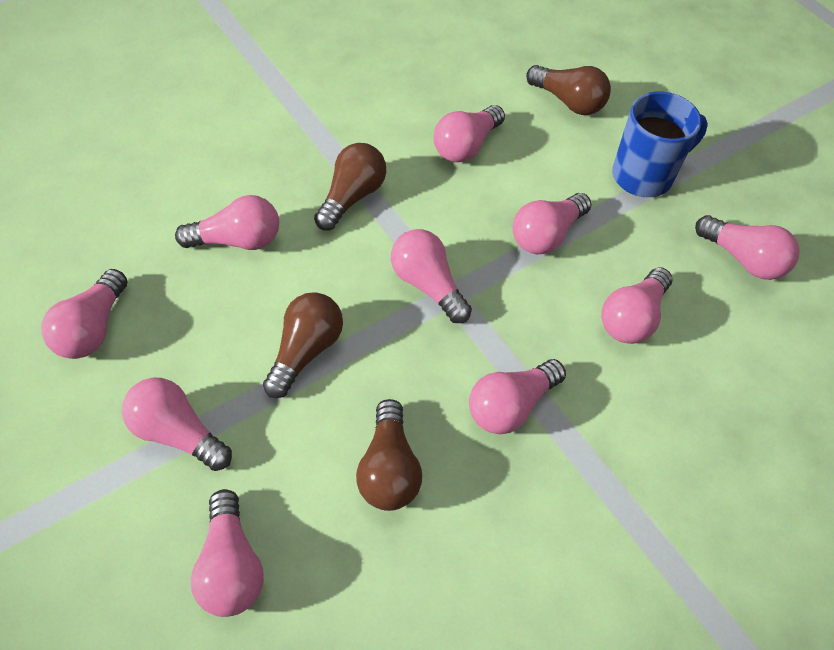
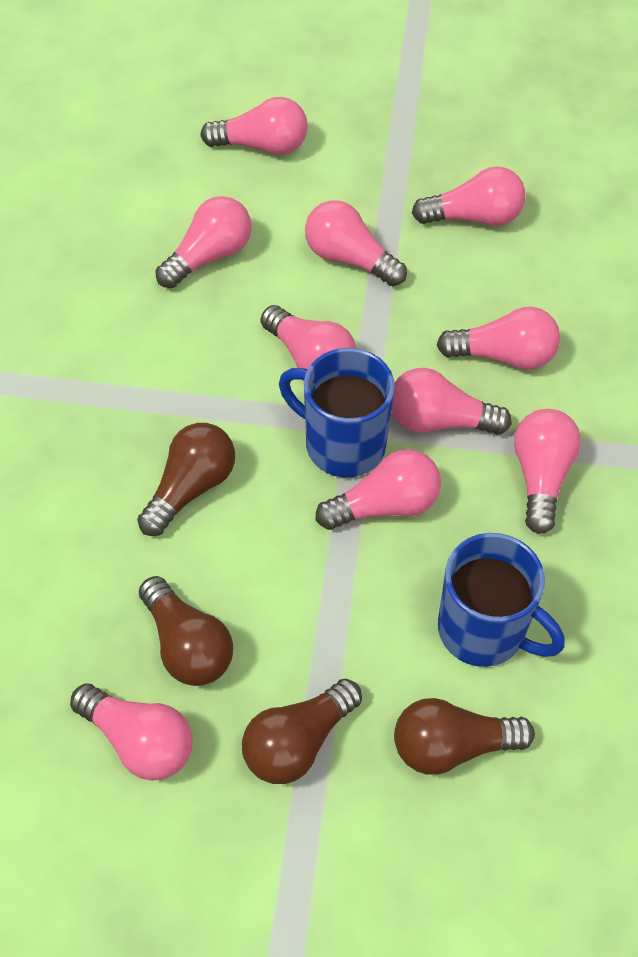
blue mug: [612,91,708,197] = 1 -> [279,348,395,477] [438,533,565,667] = 2

